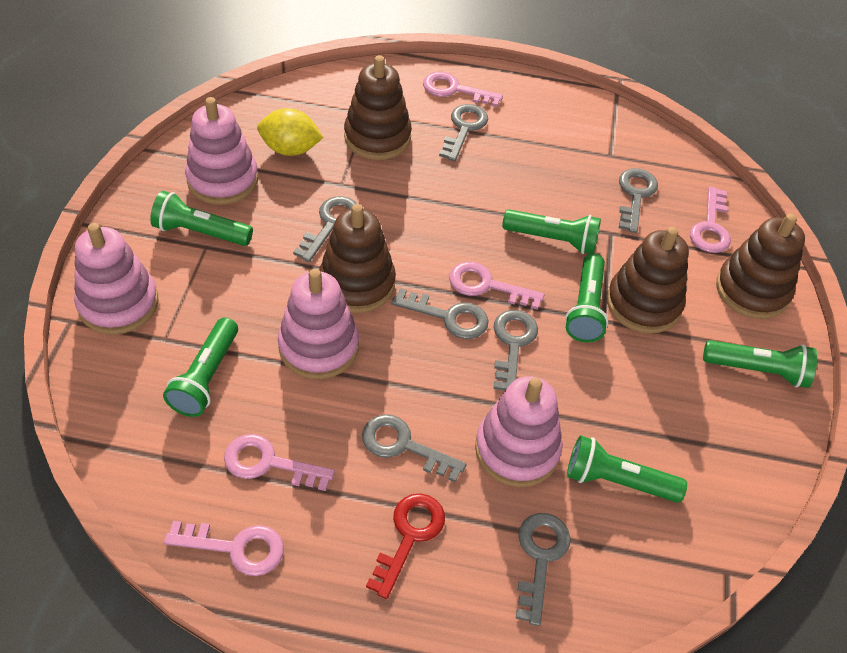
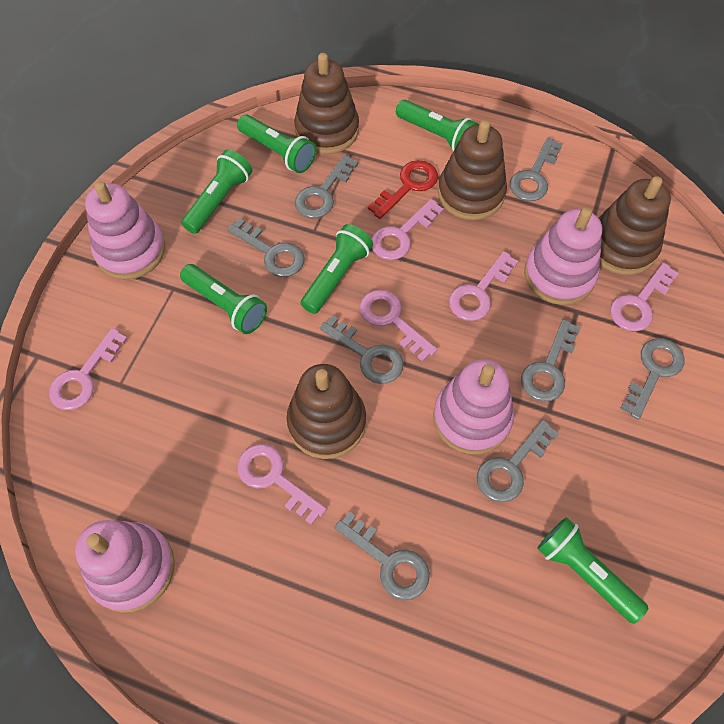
grey key: [293,196,357,262] [362,414,467,482] [392,288,489,339] [439,104,488,161] [493,310,538,391] [516,513,571,626] [619,168,658,233] = 7 -> [227,218,305,277] [295,155,358,218] [320,315,404,384] [334,511,430,600] [477,420,559,502] [510,138,562,201] [521,319,581,402] [620,338,684,420] = 8
pink key: [164,521,284,576] [224,434,335,491] [423,72,503,107] [449,262,544,310] [690,187,731,253] = 5 -> [49,328,128,410] [237,444,327,525] [359,290,437,362] [371,199,444,260] [449,251,518,321] [610,263,679,332] = 6
yellow lemon: [257,108,323,156] = 1 -> none = 0

